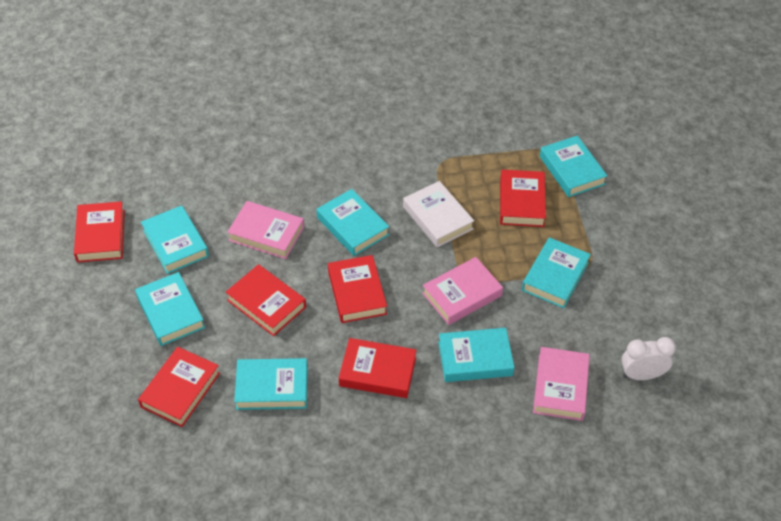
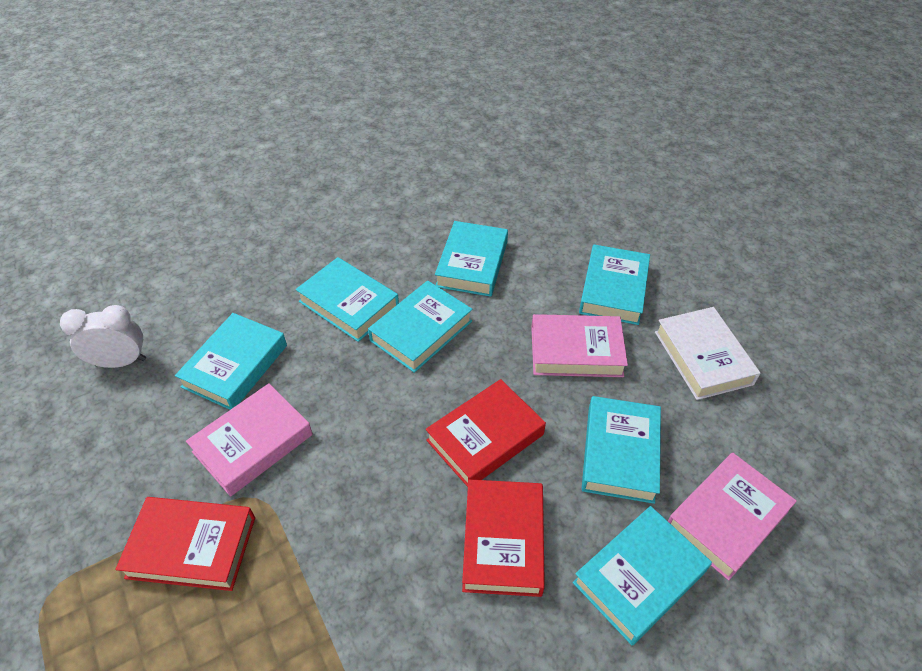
red book: [74,201,125,263] [138,347,220,427] [226,264,306,336] [328,255,387,323] [339,338,416,398] [500,170,546,227] = 6 -> [115,497,255,591] [426,379,546,487] [462,479,545,597] = 3

